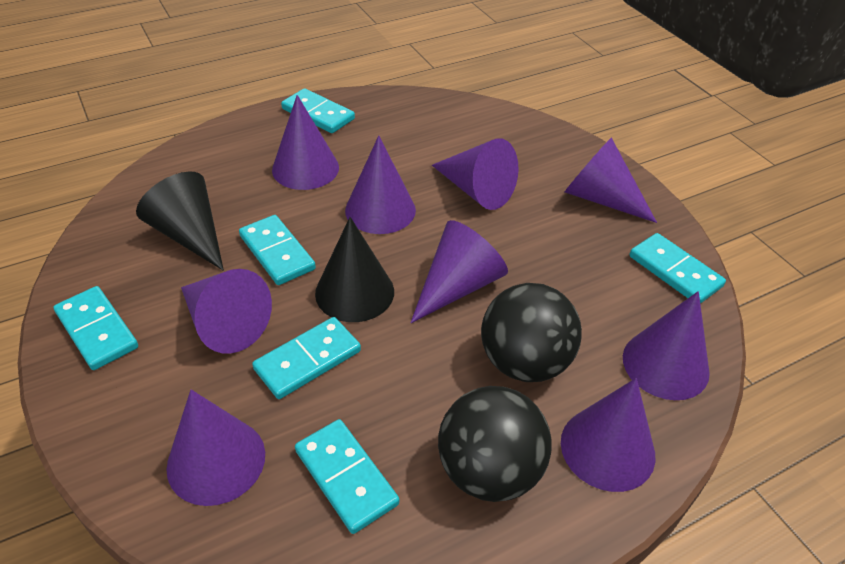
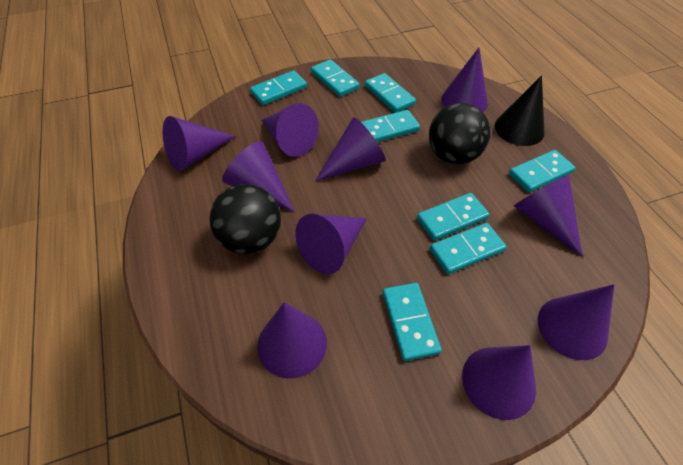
black cone: [136,171,224,271] [315,217,394,322] = 2 -> [495,75,544,146] = 1
purple cone: [166,390,265,506] [181,269,272,354] [272,95,339,190] [345,135,416,234] [411,220,508,323] [432,138,518,210] [561,378,655,492] [565,137,657,223] [623,291,710,400] = 9 -> [163,116,235,171] [222,141,295,212] [257,302,327,378] [261,103,319,157] [295,214,367,274] [315,117,386,182] [441,48,488,112] [462,345,536,420] [514,175,583,257] [538,284,614,360] = 10
turquoise domino: [54,286,138,370] [239,215,316,285] [252,317,361,399] [281,88,355,133] [295,419,399,534] [630,233,726,304] = 6 -> [250,71,307,105] [311,59,360,97] [361,110,420,142] [365,73,416,113] [383,283,442,361] [417,193,489,241] [430,223,506,274] [509,150,576,193] = 8

